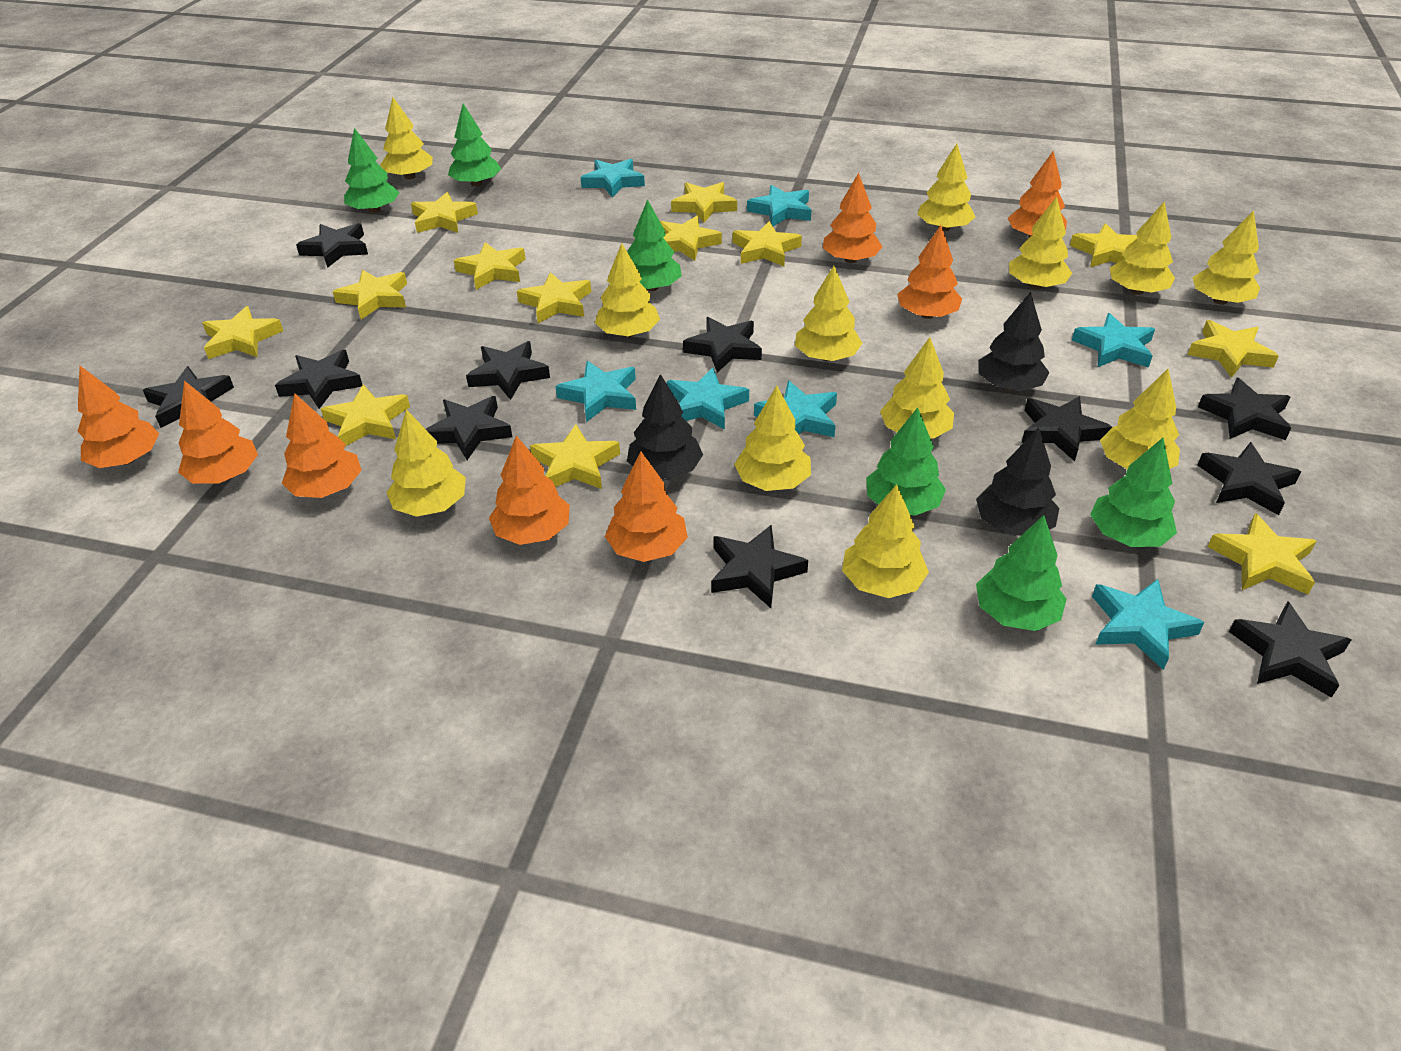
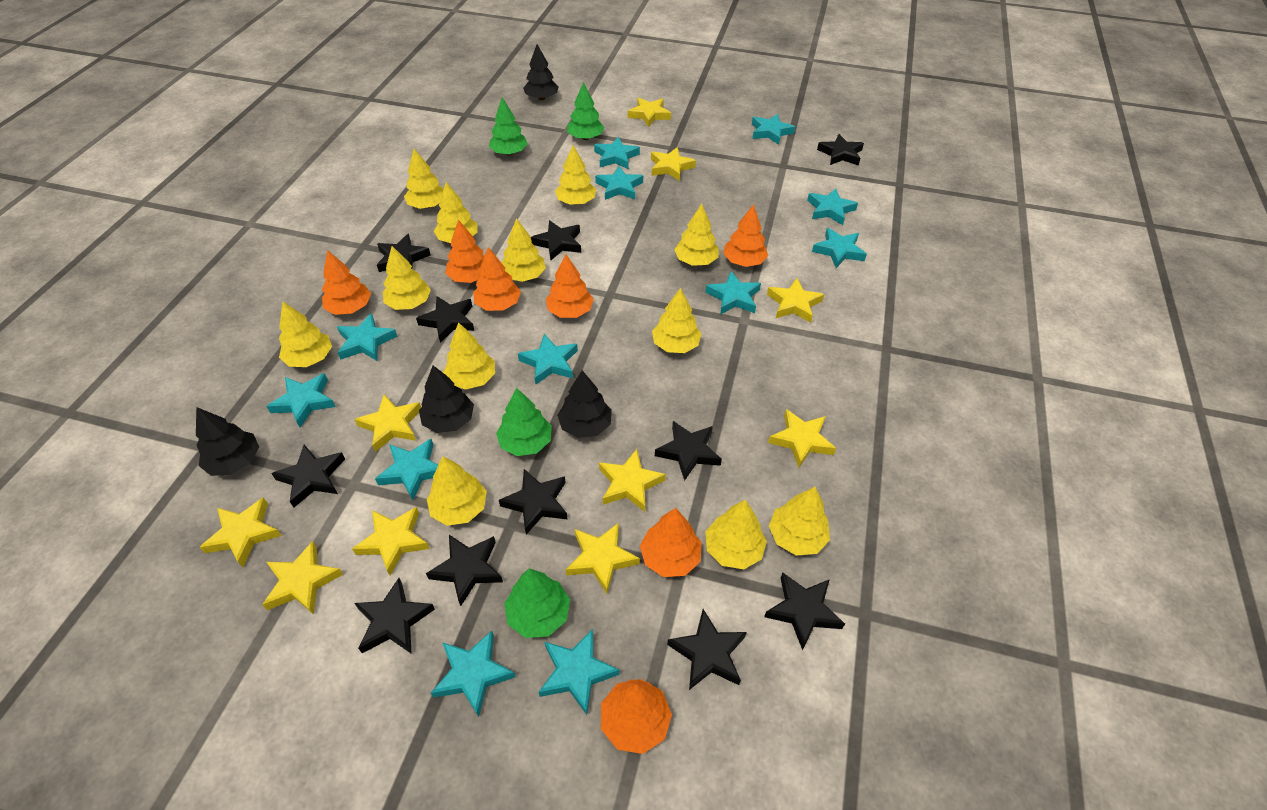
black tree: [627,374,703,479] [976,427,1059,535] [978,292,1050,391] = 3 -> [196,407,259,476] [419,365,474,433] [523,44,559,100] [557,370,612,438] = 4
green tree: [344,128,399,213] [448,104,501,187] [627,199,682,291] [866,407,946,516] [976,515,1067,631] [1090,438,1177,547] = 6 -> [489,97,528,155] [496,388,552,456] [504,568,570,638] [567,82,604,140] = 4
orange tree: [78,366,159,468] [178,381,258,484] [282,393,362,498] [489,436,570,545] [605,452,688,562] [823,173,883,263] [897,225,962,319] [1008,151,1067,238] = 8 -> [322,250,371,315] [445,220,484,283] [473,247,521,311] [546,254,594,318] [601,679,672,754] [640,508,701,577] [723,204,768,267] = 7
turquoise star: [555,361,636,422] [581,159,645,198] [667,368,749,430] [747,185,811,226] [754,381,837,437] [1072,313,1155,368] [1092,579,1205,670] = 7 -> [266,373,336,428] [337,313,398,361] [375,439,438,500] [431,631,516,717] [518,334,578,385] [538,629,620,715] [594,137,640,169] [595,166,643,200] [705,271,761,315] [752,114,795,145] [807,188,858,225] [812,228,867,268] = 12
yellow star: [202,306,283,359] [321,385,410,446] [333,270,407,319] [411,192,478,233] [454,242,526,290] [517,272,591,323] [530,424,620,489] [660,216,722,261] [671,182,737,223] [733,221,802,266] [1070,223,1137,267] [1188,320,1279,378] [1208,513,1317,594] = 13 -> [200,497,282,567] [262,541,343,615] [352,507,430,575] [354,394,421,452] [566,523,640,594] [599,449,666,512] [628,98,671,127] [651,147,696,181] [767,278,824,323] [768,409,836,467] = 10

